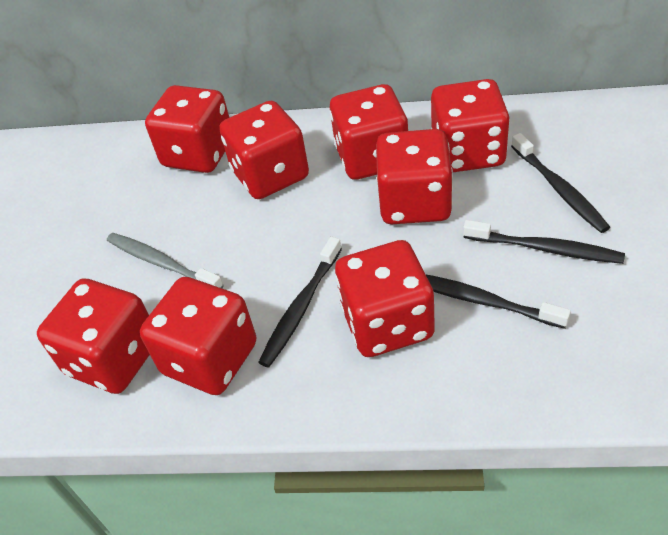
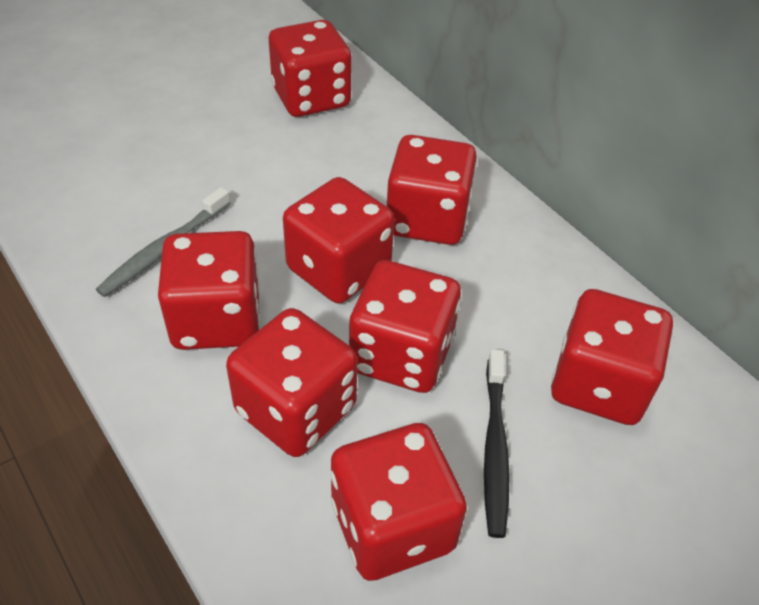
black toothbrush: [258,237,342,368] [426,275,571,329] [463,220,625,264] [511,133,610,233] = 4 -> [484,349,510,538] = 1

